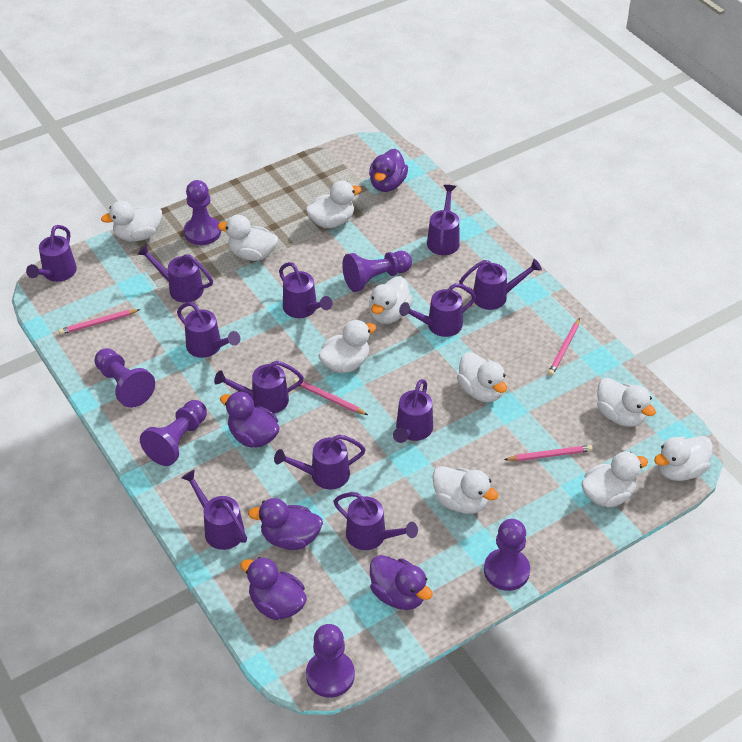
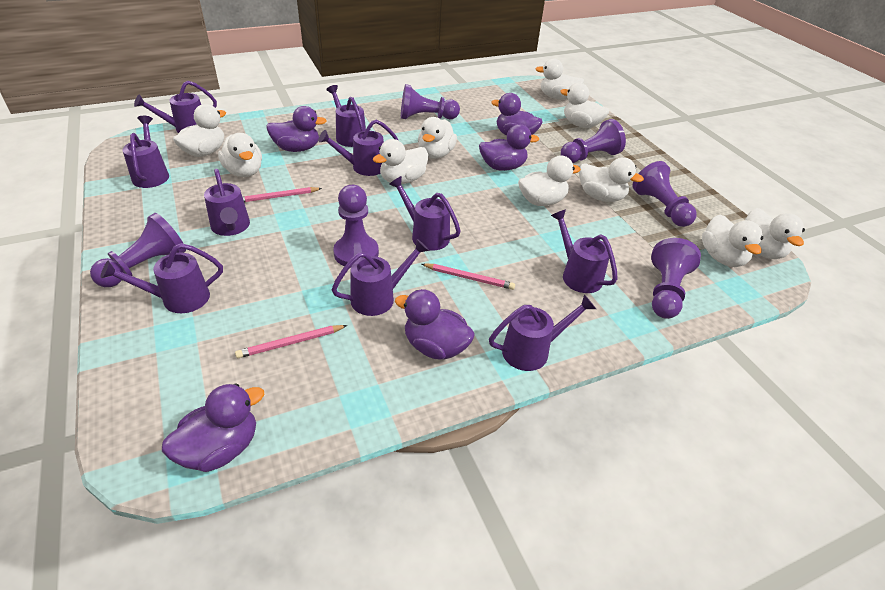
pink pencil: [59,309,140,335] [293,378,368,415] [504,445,593,461] [548,318,580,376] = 4 -> [235,325,348,358] [242,187,322,203] [422,264,515,290] = 3
purple watering can: [26,225,77,282] [137,245,213,303] [177,302,240,358] [181,469,247,550] [214,361,304,414] [274,435,366,489] [279,262,333,318] [333,492,418,550] [393,379,433,443] [399,283,476,337] [427,185,460,255] [459,259,542,310] = 12 -> [101,243,223,313] [122,116,169,188] [134,81,217,133] [204,169,250,236] [318,119,399,176] [326,85,366,147] [332,239,429,316] [389,176,461,251] [489,294,596,371] [551,209,618,293] = 10

